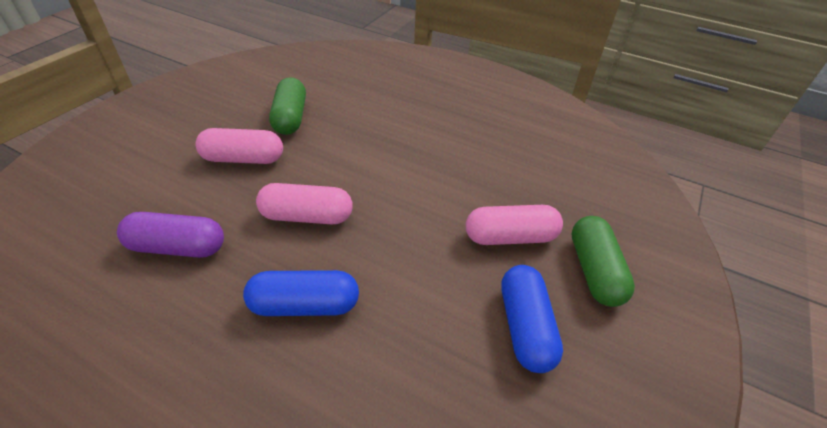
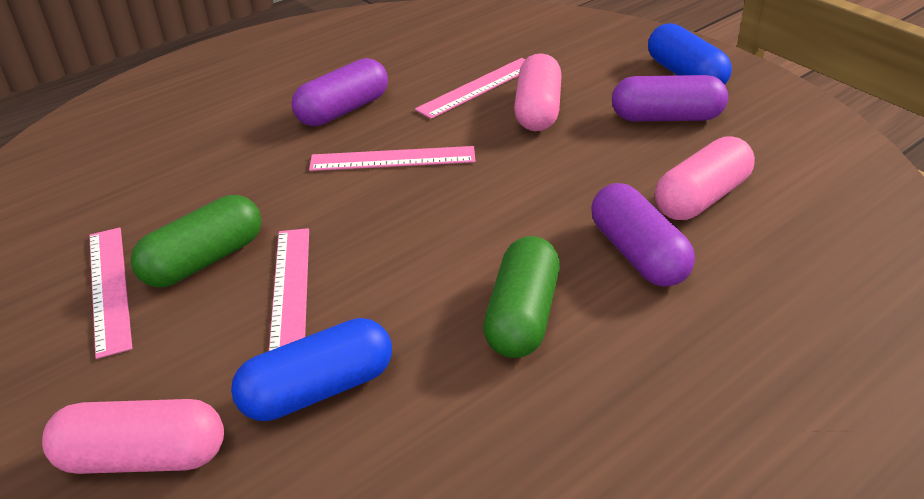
pink ruler: none = 0 -> [89,228,133,359] [269,228,309,351] [309,146,476,171] [415,58,526,119] = 4
purple capsule: [117,212,224,258] = 1 -> [291,58,388,126] [591,183,695,287] [612,75,728,121] = 3

